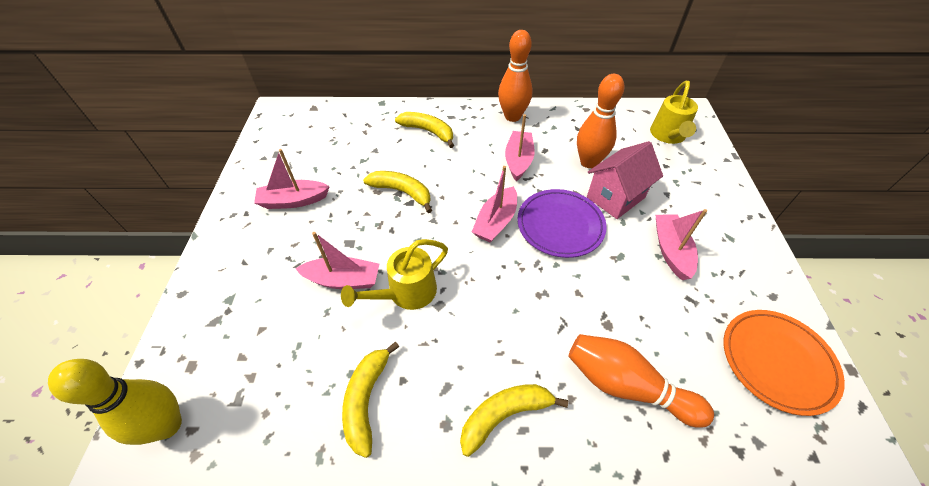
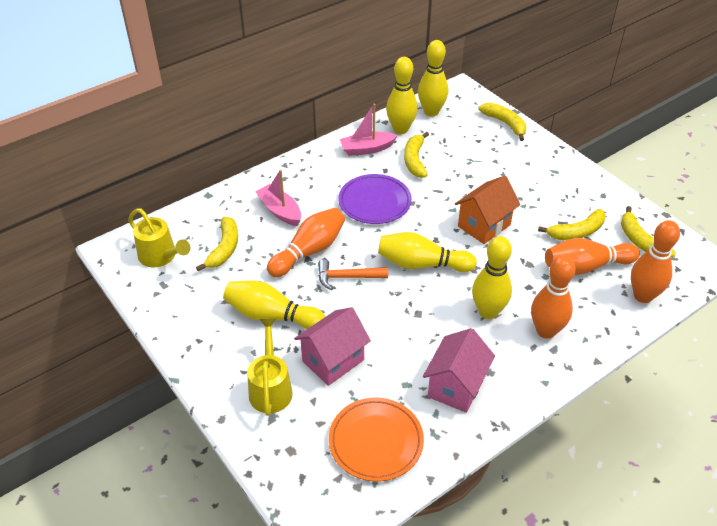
orange bowling pin: [498,30,533,122] [569,334,714,428] [577,74,624,168] = 3 -> [267,208,345,277] [531,255,576,339] [545,238,640,275] [631,220,680,303] = 4
orange hammer: none = 0 -> [318,259,388,290] = 1
orange house: none = 0 -> [455,175,520,244] = 1
pink boat: [254,149,330,209] [295,232,379,289] [472,166,517,243] [505,114,535,181] [656,209,707,280] = 5 -> [255,170,301,226] [340,103,398,156] = 2
pink house: [587,141,663,219] = 1 -> [294,307,371,386] [423,328,495,413] = 2
yellow banana: [342,342,399,458] [363,171,432,213] [395,112,454,148] [460,384,568,457] = 4 -> [196,217,238,271] [404,132,429,178] [478,103,526,141] [538,209,606,240] [621,206,676,257] = 5
yellow bowling pin: [48,359,182,445] = 1 -> [223,280,325,329] [378,232,477,272] [386,57,418,134] [418,40,448,116] [472,236,512,319] = 5

